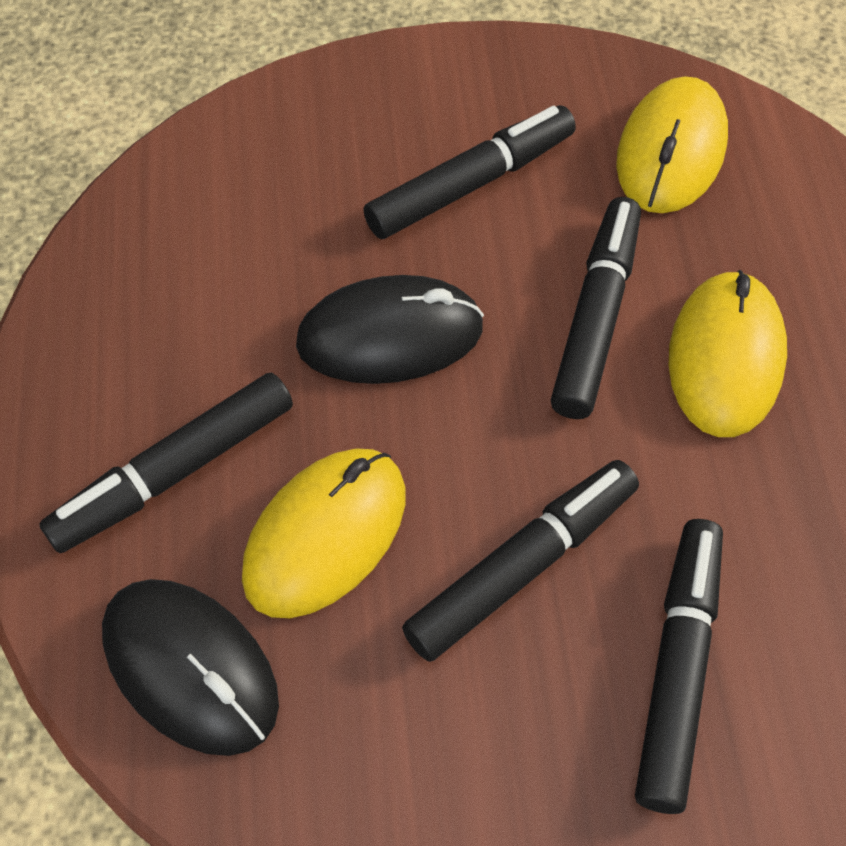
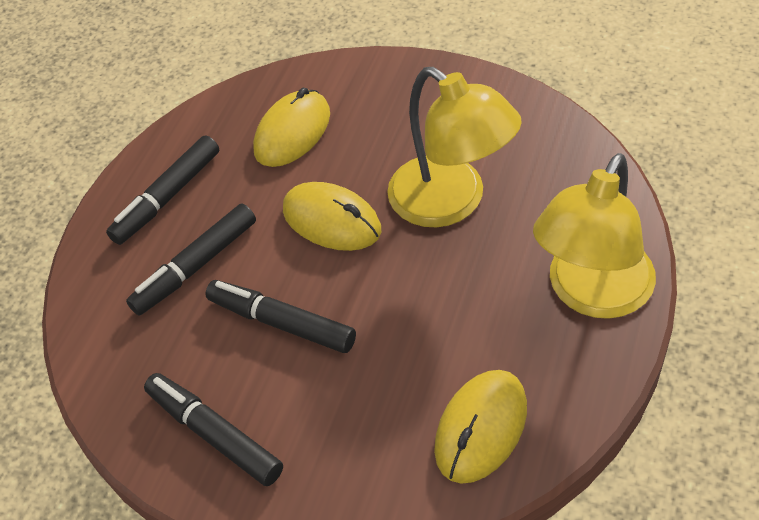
black marker: [39,372,293,553] [363,106,576,239] [402,460,639,662] [551,197,641,419] [635,519,723,814] = 5 -> [106,135,219,245] [126,204,256,316] [144,373,283,486] [205,280,356,353] = 4
black mouse: [102,579,279,756] [296,275,484,384] = 2 -> none = 0
yellow lamp: none = 0 -> [387,67,522,227] [533,153,656,319] = 2

